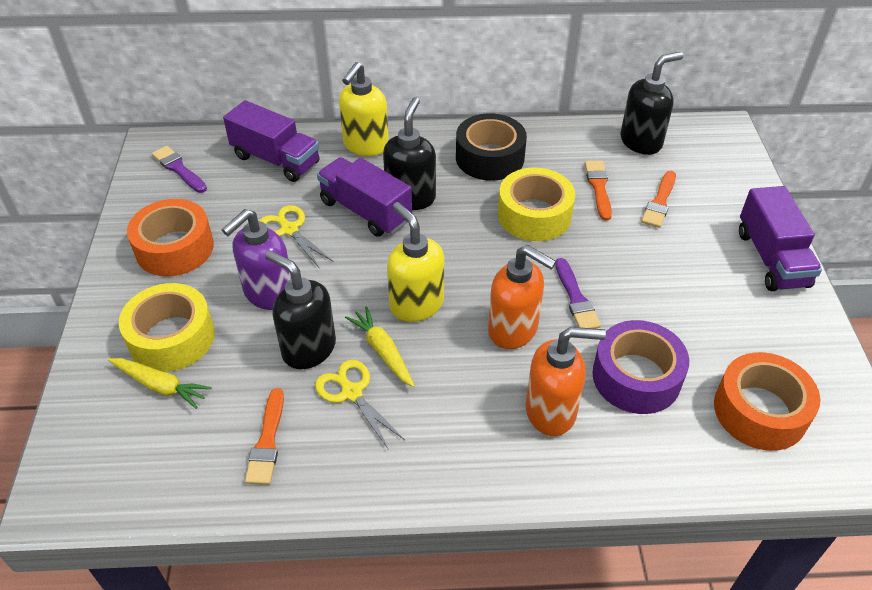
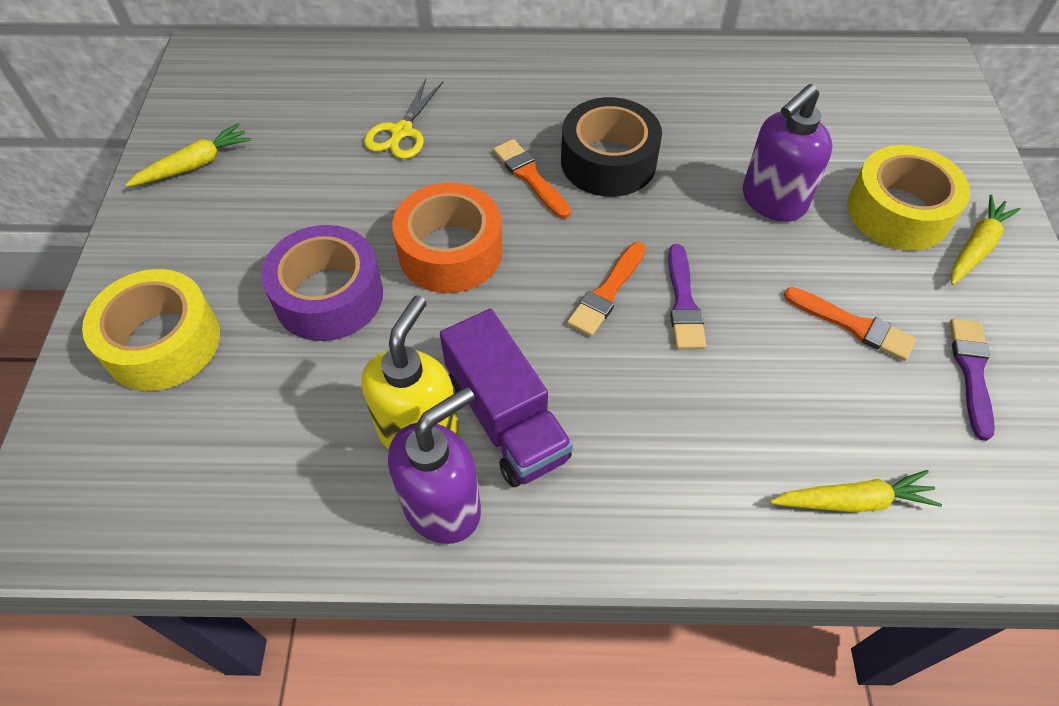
black soap dispenser: [265,250,336,369] [383,97,436,210] [621,52,684,155] = 3 -> none = 0
orange soap dispenser: [488,245,556,349] [526,327,606,436] = 2 -> none = 0
orange tape: [127,199,214,276] [714,352,820,451] = 2 -> [392,183,503,293] = 1
purple soap dispenser: [222,209,291,310] = 1 -> [388,387,481,544] [743,84,832,222] = 2
purple truck: [223,100,320,182] [317,157,412,237] [739,186,822,291] = 3 -> [440,309,573,487] = 1
yellow carrot: [108,358,212,409] [345,306,415,387] = 2 -> [125,124,251,187] [770,470,942,513] [951,195,1021,285] = 3
yellow scissors: [259,205,333,268] [315,360,405,450] = 2 -> [364,79,443,159] = 1
yellow soap dispenser: [339,62,389,156] [387,202,444,322] = 2 -> [362,295,459,450] = 1

